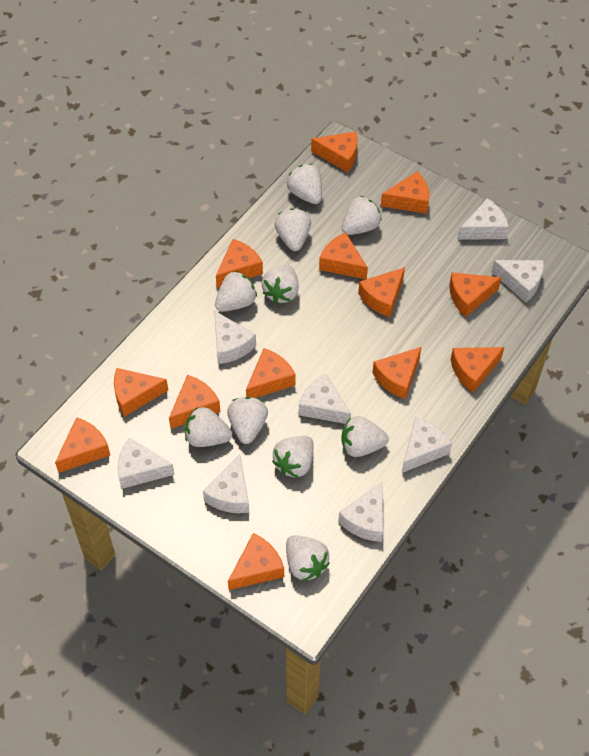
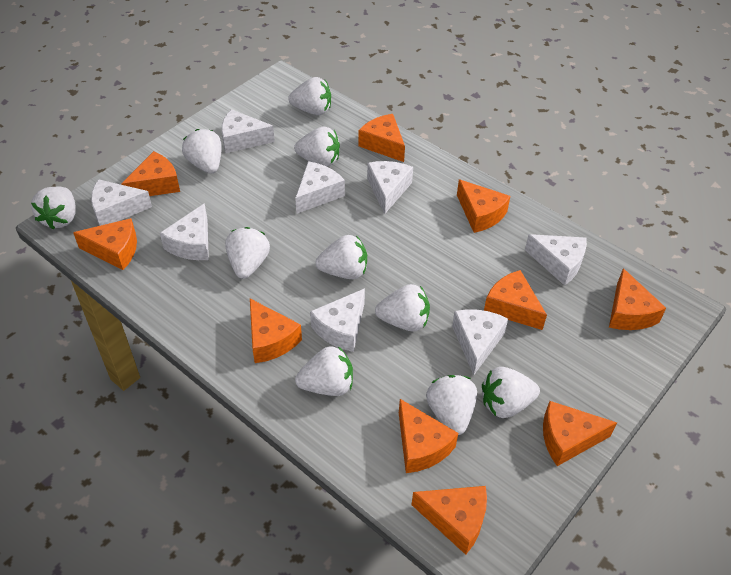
orange cheese: [55,417,110,473] [114,368,168,417] [169,375,220,429] [216,239,263,288] [228,533,284,590] [246,348,296,398] [311,131,357,173] [319,233,368,279] [358,267,405,317] [372,347,421,399] [381,172,429,214] [449,272,502,317] [451,347,504,393] = 13 -> [73,218,137,270] [121,151,180,196] [250,299,302,363] [358,114,405,162] [399,399,458,473] [412,486,487,555] [457,179,510,233] [484,270,547,330] [543,401,617,466] [609,268,666,330] = 10

